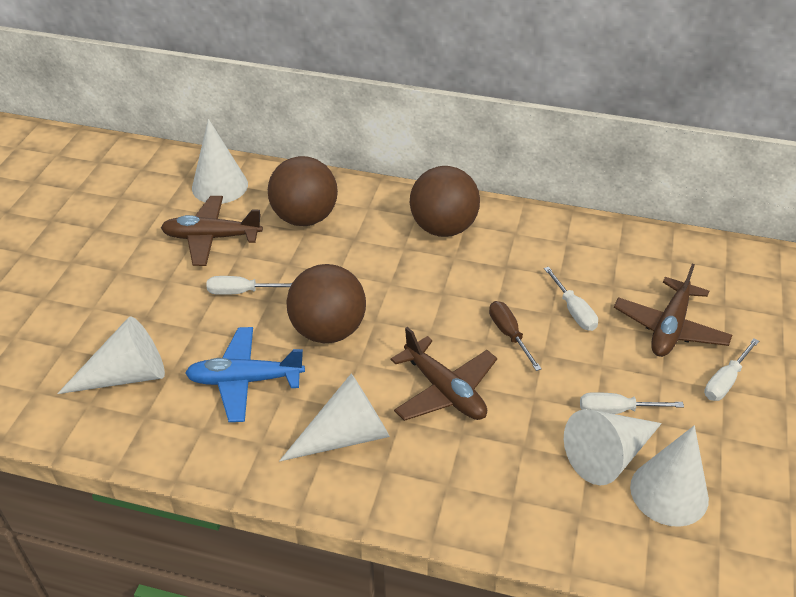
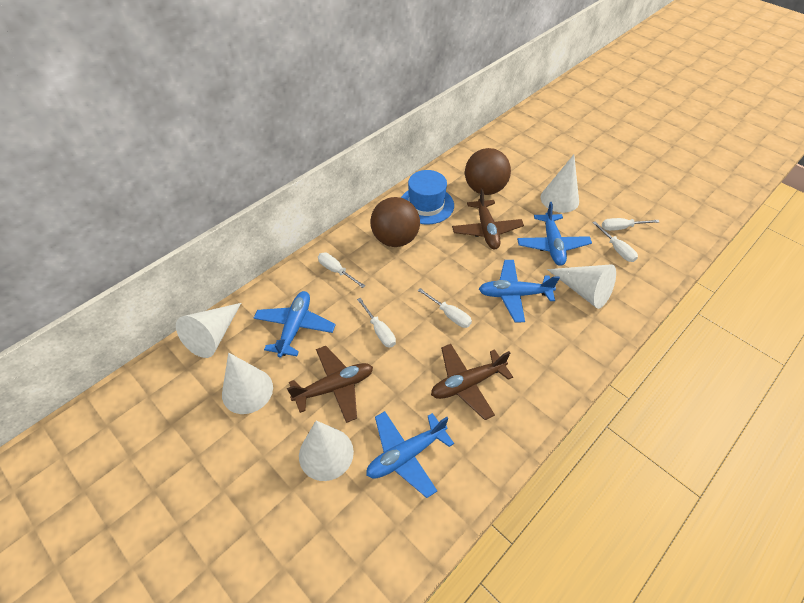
blue hat: none = 0 -> [401,170,454,225] = 1
blue plane: [185,327,305,422] = 1 -> [254,291,336,358] [366,411,454,498] [479,260,560,322] [517,202,592,266] = 4
brown ball: [268,156,338,226] [286,264,366,343] [410,166,480,237] = 3 -> [370,197,420,247] [465,148,511,195] = 2
brown screwdriver: [489,301,542,371] = 1 -> none = 0
white screwdriver: [206,276,292,295] [544,267,598,331] [580,392,684,414] [704,338,759,401] = 4 -> [318,253,365,288] [357,298,396,348] [418,288,472,328] [592,221,638,262] [602,218,659,231] = 5

